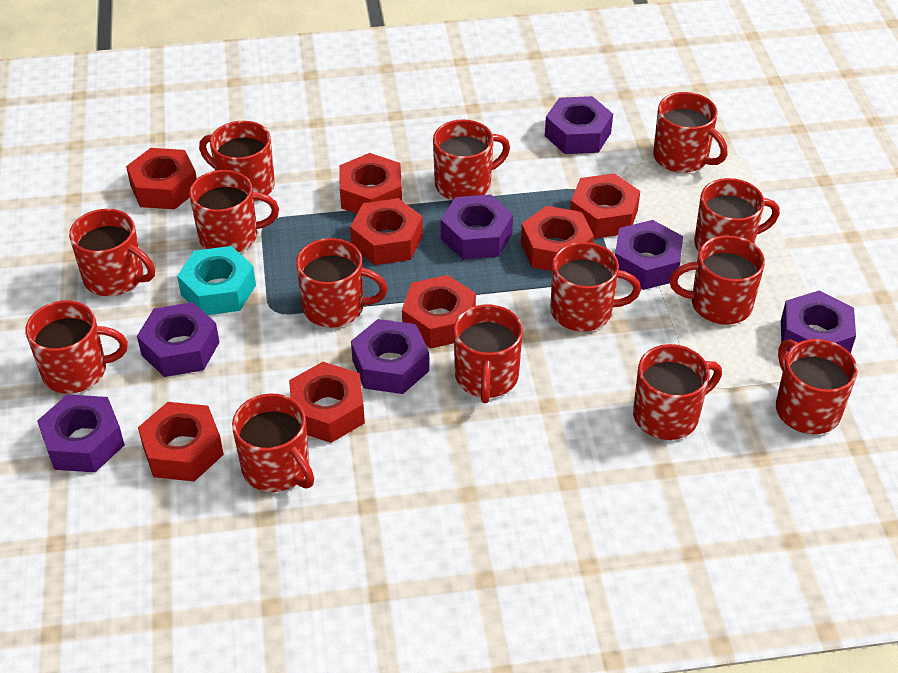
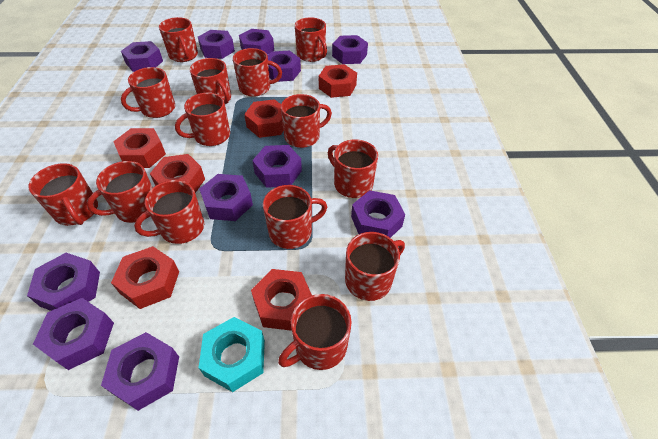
purple nut: [37,394,125,472] [137,302,220,377] [351,319,429,394] [441,194,513,259] [545,96,613,154] [615,220,683,290] [781,291,856,353] = 7 -> [27,253,100,311] [33,298,114,370] [101,332,179,411] [121,41,163,72] [198,30,235,59] [199,174,253,221] [239,29,274,55] [252,145,302,188] [268,50,301,82] [332,35,368,64] [351,190,405,238] = 11
red nut: [126,148,197,209] [138,402,224,482] [289,362,365,443] [339,153,402,214] [350,198,423,265] [402,275,476,349] [521,206,594,271] [570,173,640,239] = 8 -> [111,246,179,309] [113,128,166,168] [150,154,205,193] [244,99,284,138] [251,269,312,331] [319,64,357,98] = 6

